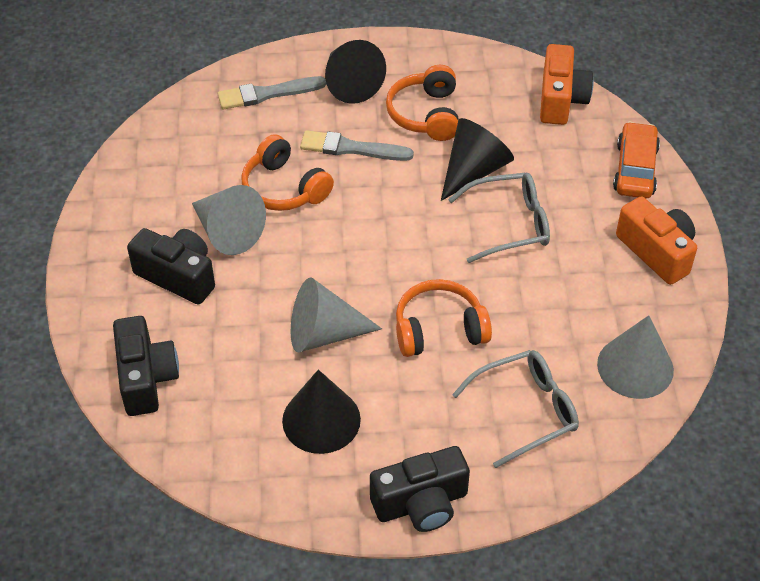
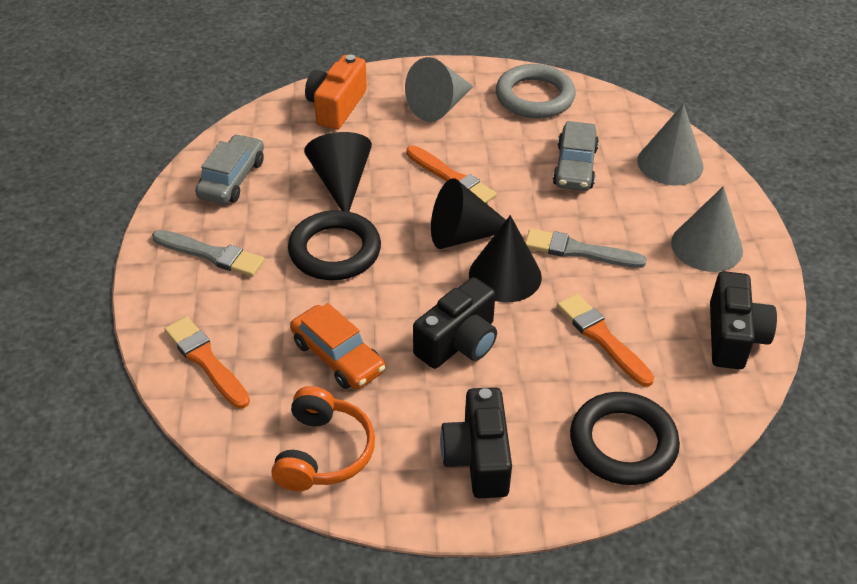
black ring: none = 0 -> [288,210,381,280] [570,392,680,485] = 2
grey car: none = 0 -> [195,134,264,204] [553,121,599,191] = 2
grey glasses: [448,173,550,263] [452,350,579,468] = 2 -> none = 0
grey ring: none = 0 -> [496,64,576,118] = 1
orange brush: none = 0 -> [164,317,250,409] [406,145,497,203] [557,294,654,387] = 3
orange camera: [540,44,593,125] [616,196,697,285] = 2 -> [305,55,367,129] = 1
orange headphones: [241,134,334,211] [386,65,459,141] [396,279,492,357] = 3 -> [271,386,375,491] = 1

